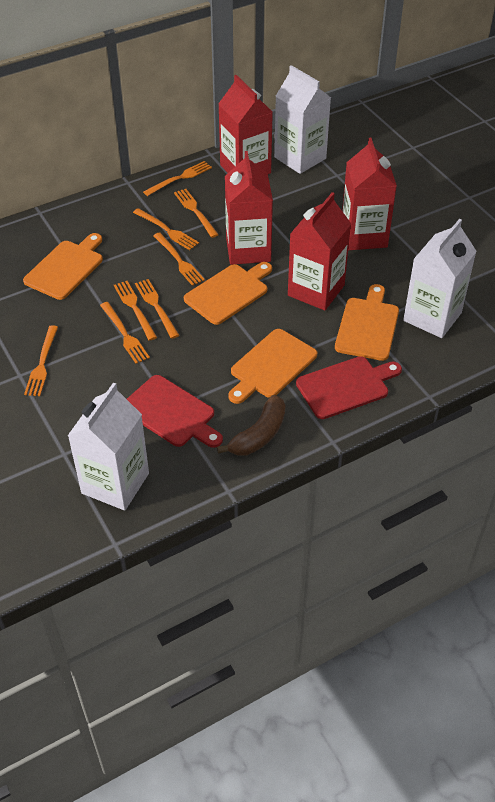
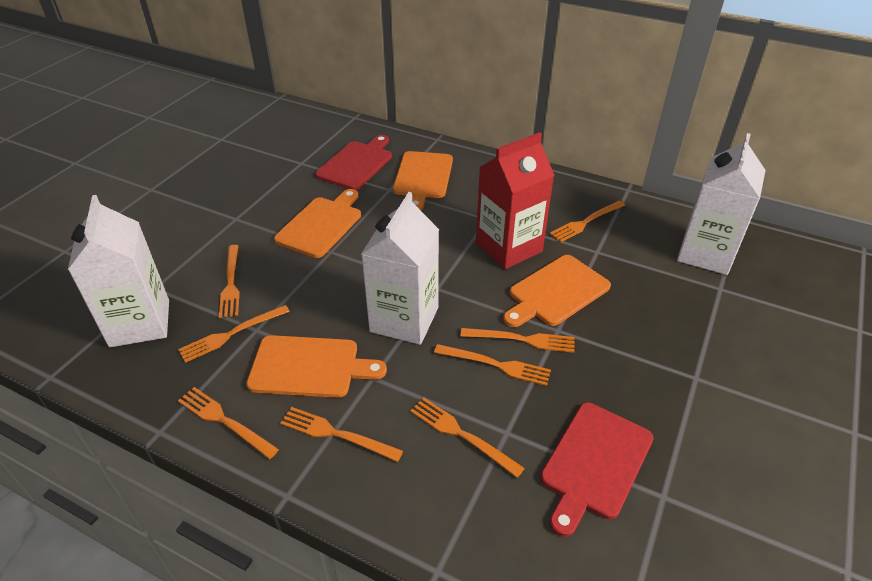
brown banana: [217,395,285,456] = 1 -> none = 0
red carton: [218,75,273,174] [225,151,273,265] [288,192,351,311] [342,138,397,250] = 4 -> [476,132,555,269] = 1

